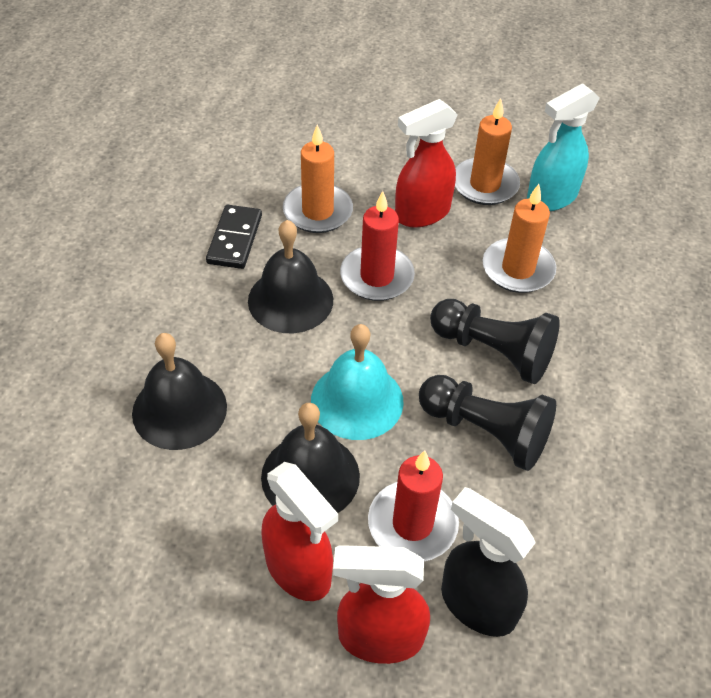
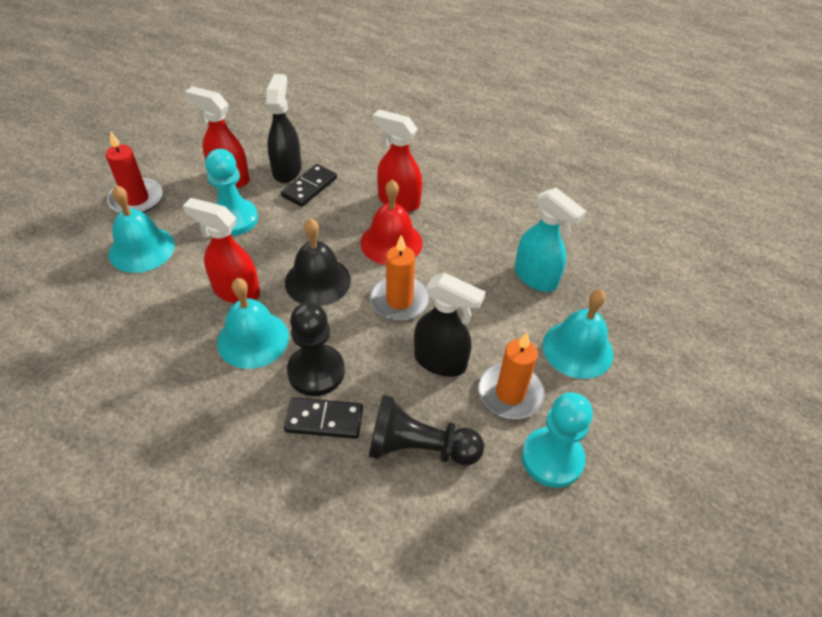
black bell: [132,333,227,450] [248,220,333,333] [261,403,360,513] = 3 -> [285,218,351,306] = 1
black domino: [206,205,262,269] = 1 -> [281,164,337,207] [284,397,363,439] = 2
black spray bottle: [441,487,536,637] = 1 -> [266,74,302,183] [414,273,485,377] = 2
orange candle: [283,124,353,233] [455,98,520,205] [483,184,556,293] = 3 -> [370,235,430,321] [478,332,545,419] = 2
red bell: none = 0 -> [361,180,423,265] = 1
red candle: [340,191,415,301] [368,450,459,561] = 2 -> [106,131,163,213] = 1
turquoise bell: [311,324,404,440] = 1 -> [109,185,175,273] [217,278,289,369] [543,290,613,379] = 3
turquoise pawn: none = 0 -> [205,149,258,236] [522,392,593,488] = 2

